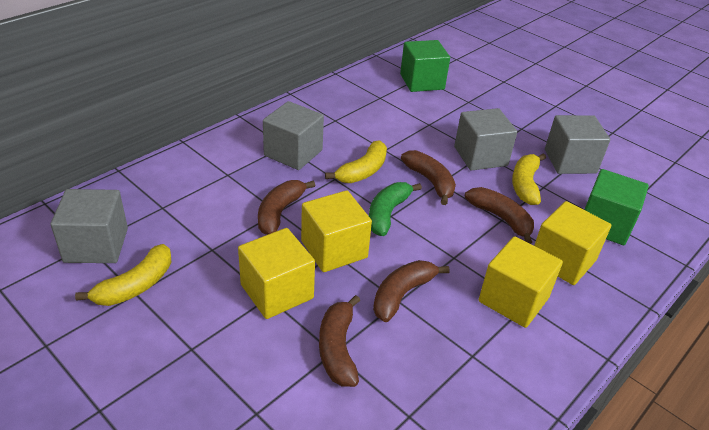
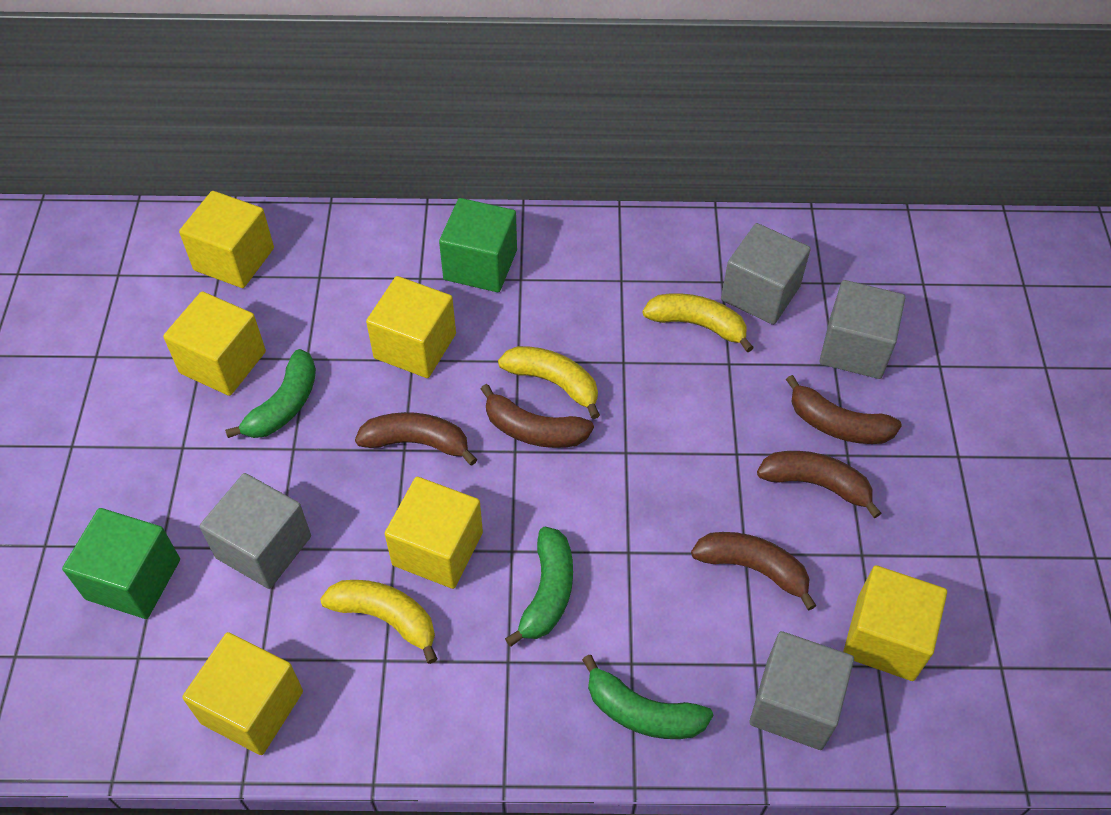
green banana: [369,182,422,236] = 1 -> [225,349,316,438] [505,527,573,647] [582,654,713,739] = 3
yellow cube: [238,228,315,319] [301,190,372,272] [478,236,563,328] [534,201,611,285] = 4 -> [163,291,266,396] [179,191,274,288] [182,632,303,755] [366,276,456,378] [385,477,483,589] [843,565,947,681] = 6

